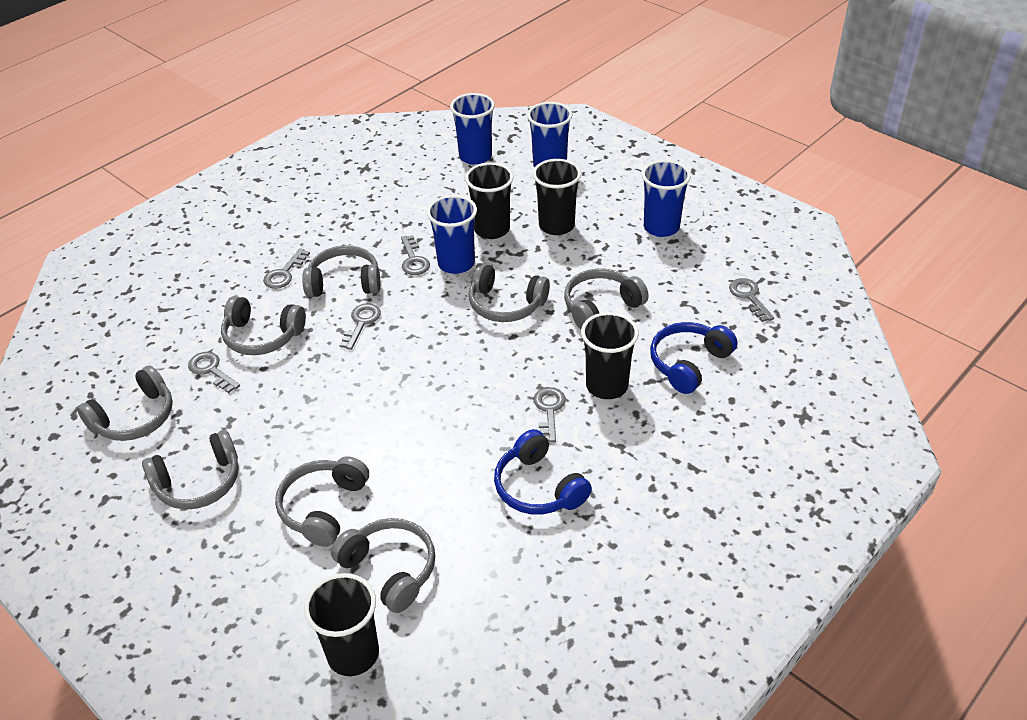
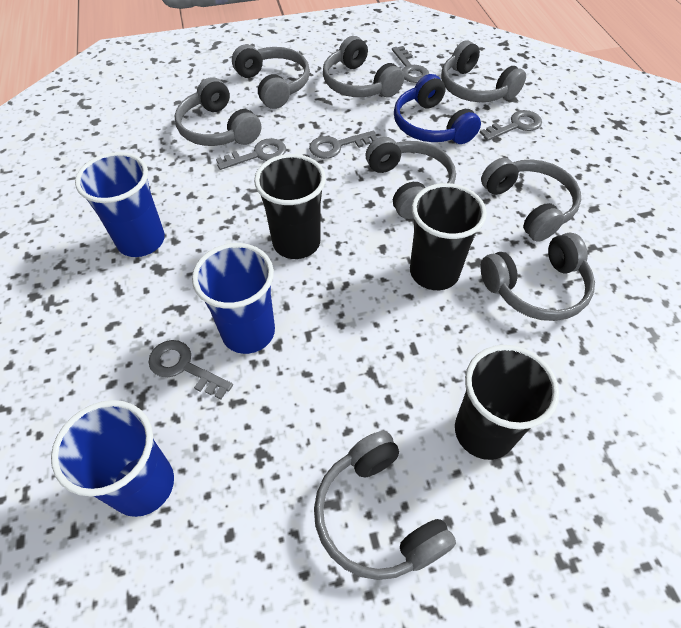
black cup: [304,573,379,676] [465,162,514,239] [533,159,581,235] [581,312,639,399] = 4 -> [254,154,326,259] [410,183,487,290] [455,345,559,460] = 3
blue cup: [427,195,477,274] [450,93,495,165] [527,102,573,168] [642,160,691,237] = 4 -> [51,400,174,517] [75,152,165,257] [192,243,275,354] = 3
blue headphones: [494,429,592,515] [650,322,738,394] = 2 -> [394,74,481,144] = 1
grey key: [188,352,240,393] [263,248,310,289] [339,303,381,350] [401,235,430,275] [534,387,566,443] [729,278,774,322] = 6 -> [148,340,233,399] [216,138,286,170] [309,131,378,159] [392,46,429,83] [480,110,542,141] = 5

